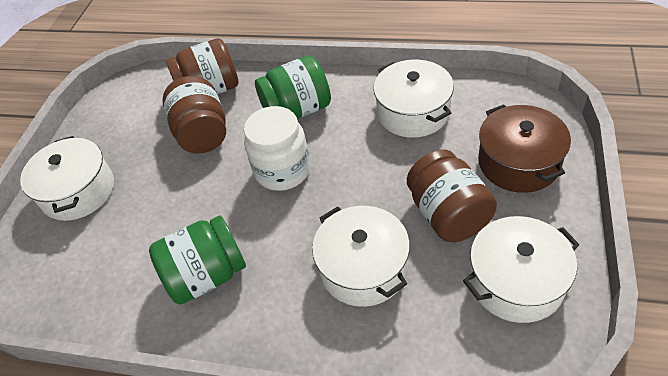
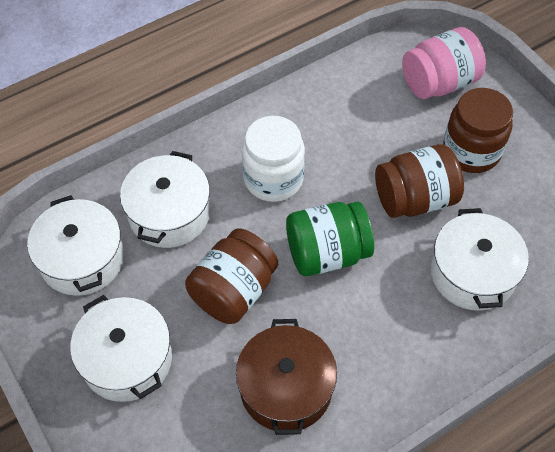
green jar: [149,215,246,304] [255,56,331,119] = 2 -> [286,201,374,276] = 1
pink jar: none = 0 -> [402,27,486,99] = 1

